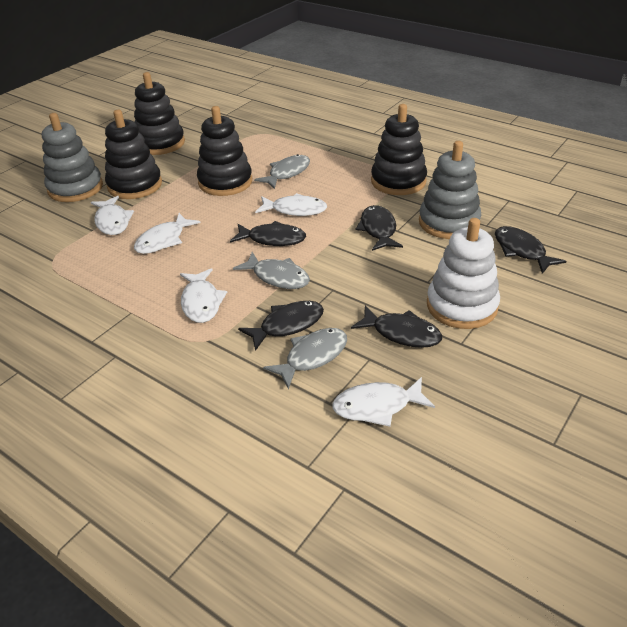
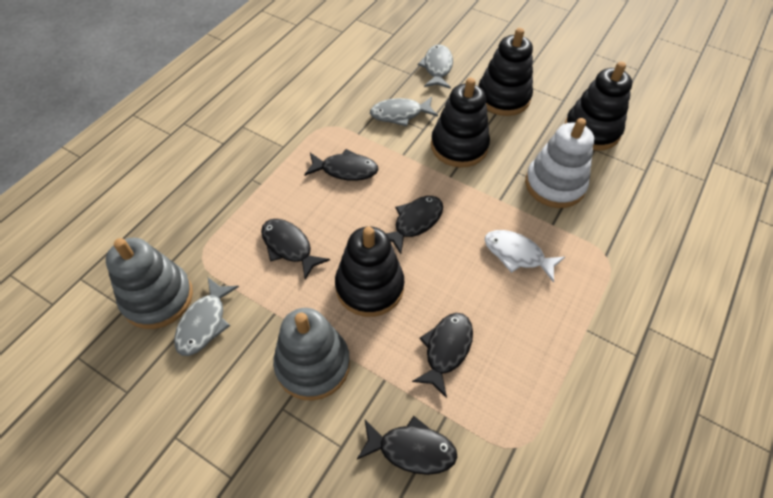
white fish: [91,196,134,235] [134,213,200,254] [180,268,227,323] [255,193,327,216] [332,377,435,427] = 5 -> [485,230,565,283] = 1

